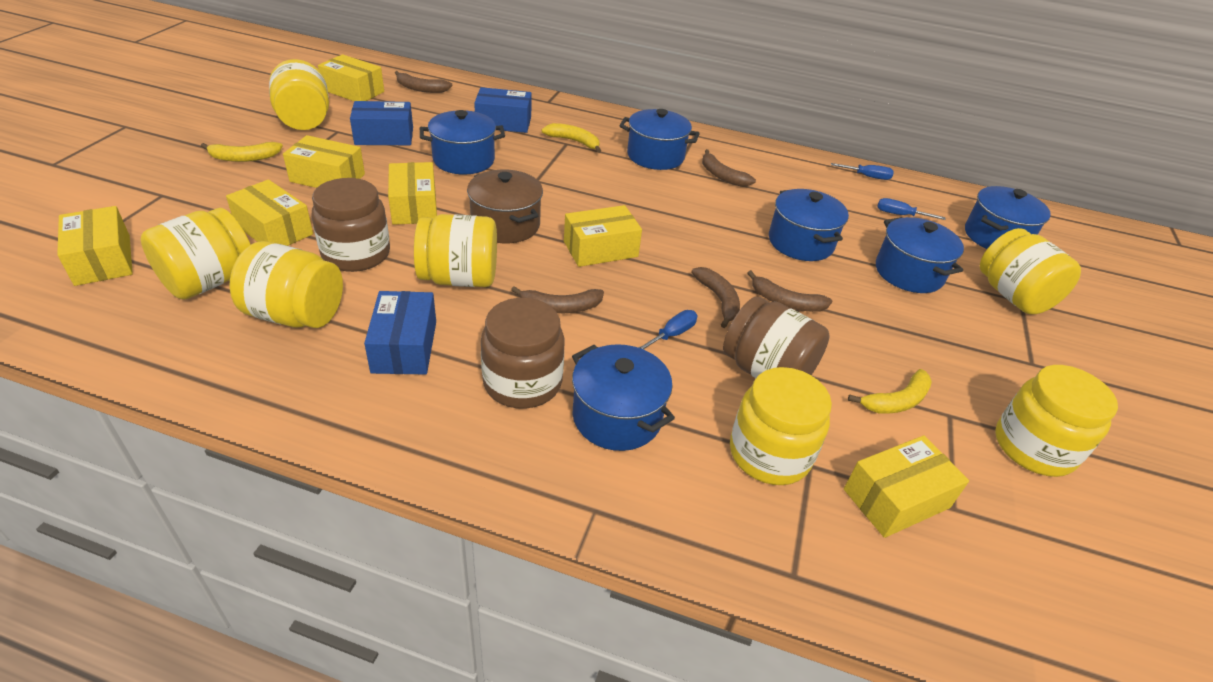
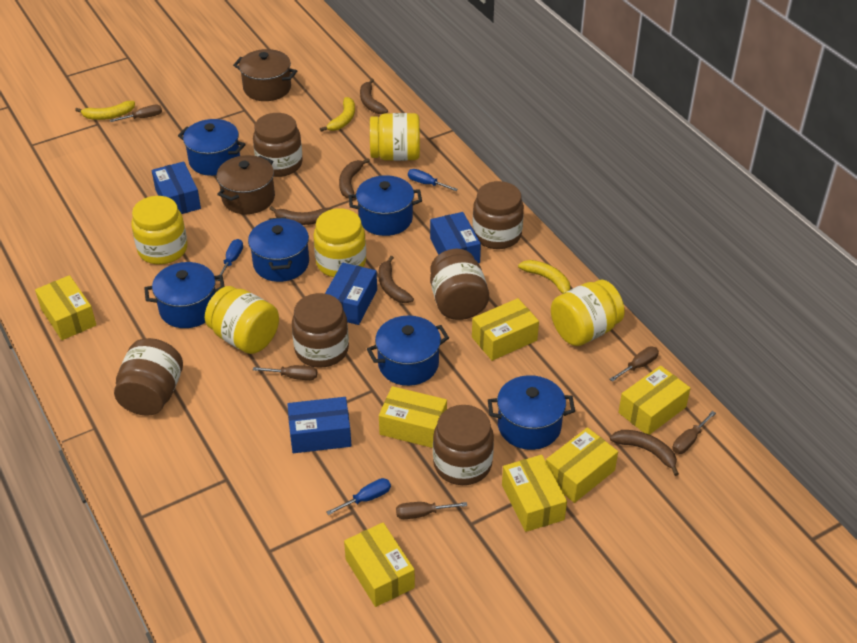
blue box: [350,101,413,145] [364,291,436,375] [474,87,532,133] = 3 -> [152,162,201,214] [287,397,351,453] [325,263,377,325] [430,212,481,263] = 4
brown jar: [311,178,390,272] [481,298,564,409] [723,297,830,378] = 3 -> [114,338,183,416] [253,113,303,177] [292,293,349,368] [430,249,489,320] [433,405,494,485] [472,181,524,249] = 6
brown pot: [467,169,543,243] = 1 -> [217,155,275,214] [233,49,297,101] = 2
brown screwdriver: none = 0 -> [110,104,162,122] [253,365,317,380] [396,502,467,519] [610,346,659,382] [672,411,716,454] = 5
yellow jar: [141,208,251,300] [230,241,343,328] [269,59,329,130] [414,214,497,287] [730,367,832,485] [980,228,1081,315] [995,365,1118,477] = 7 -> [131,196,187,265] [205,286,279,354] [313,208,366,277] [370,113,420,161] [551,280,625,346] = 5

